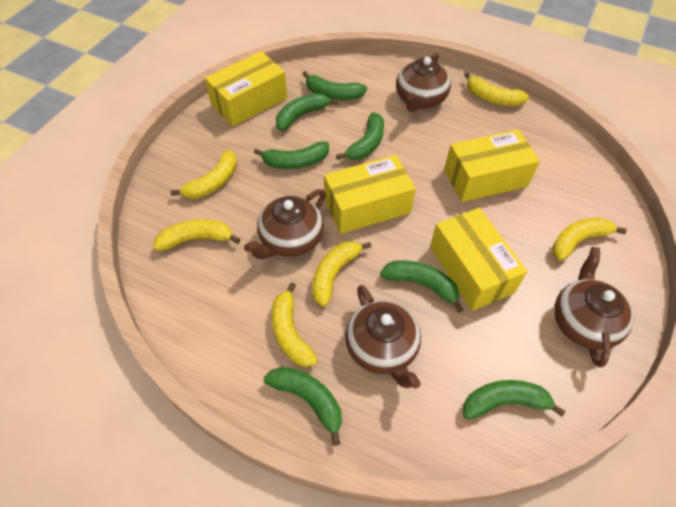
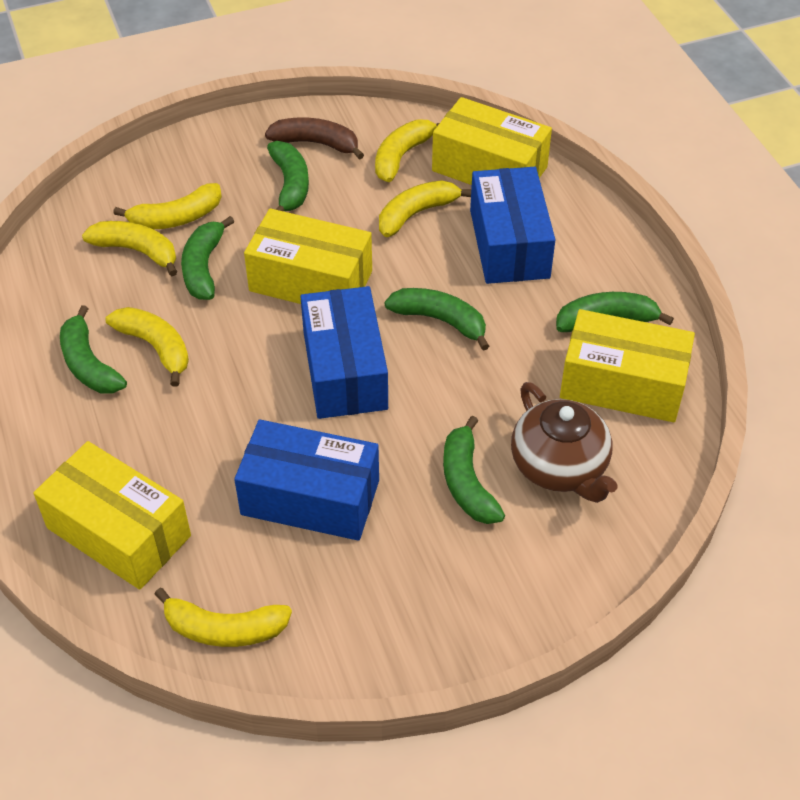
blue box: none = 0 -> [234,419,379,541] [300,286,388,419] [470,167,555,284] = 3
brown banana: none = 0 -> [265,117,364,160] = 1
brown teapot: [244,189,326,259] [345,285,421,389] [396,52,451,112] [554,247,633,367] = 4 -> [511,382,618,503] = 1
green banana: [254,141,329,169] [264,367,342,446] [276,93,338,131] [302,71,367,100] [336,112,384,160] [380,260,464,313] [463,380,566,419] = 7 -> [60,305,127,394] [181,216,234,300] [267,141,309,211] [385,288,489,350] [443,416,505,524] [556,292,674,332] = 6

